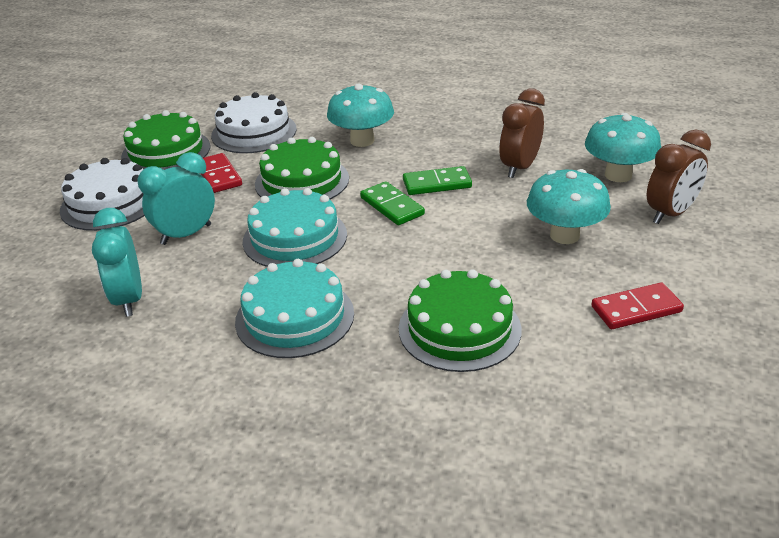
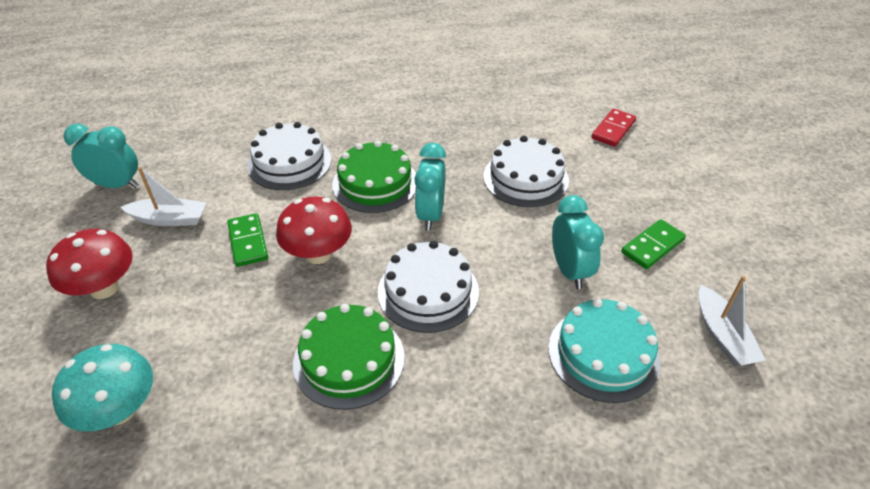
brown clock: [499,89,545,178] [647,130,711,224] = 2 -> none = 0
green cake: [121,110,211,170] [255,137,349,199] [399,269,522,372] = 3 -> [293,304,405,410] [332,140,416,213] = 2
red domino: [201,153,242,193] [591,283,684,329] = 2 -> [591,109,636,147] = 1
red mushroom: none = 0 -> [46,229,133,299] [276,196,352,264] = 2
turquoise cake: [235,259,354,358] [243,188,347,267] = 2 -> [548,298,661,403] = 1
turquoise clock: [92,208,142,317] [138,152,215,245] = 2 -> [64,124,139,188] [414,143,446,231] [552,195,604,289] = 3
turquoise mushroom: [327,83,394,147] [527,169,611,244] [585,113,661,182] = 3 -> [52,344,153,432] = 1
white boat: none = 0 -> [120,167,207,226] [699,276,766,366] = 2
white cake: [60,158,145,231] [211,92,297,153] = 2 -> [247,122,331,190] [378,241,479,333] [483,136,569,207] = 3

